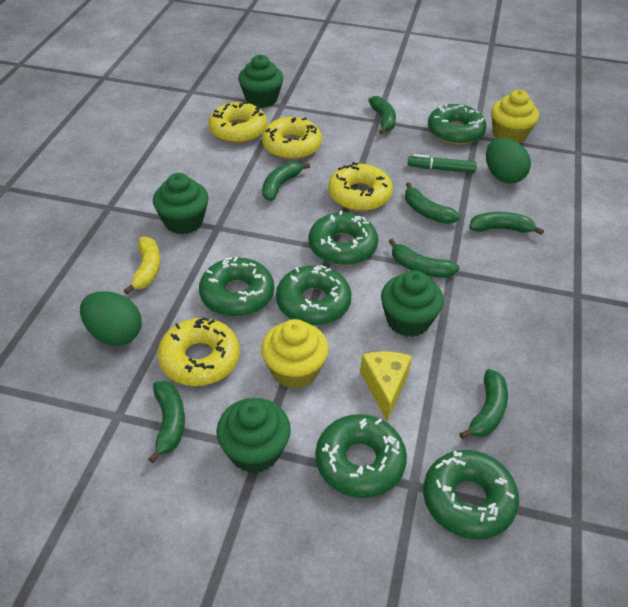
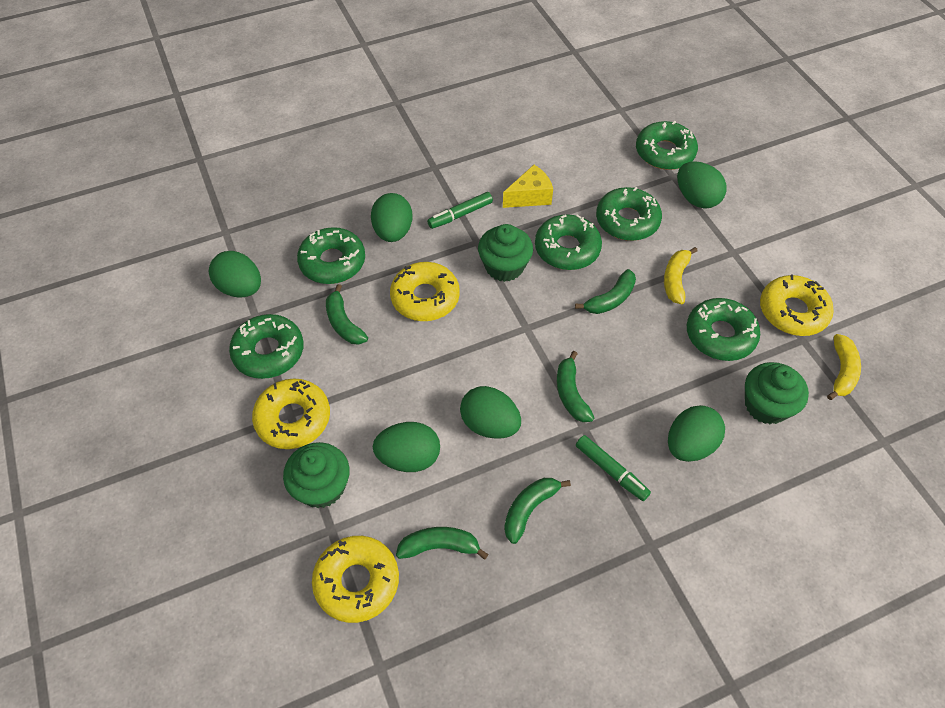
green banana: [149,381,185,463] [262,162,310,201] [368,96,396,134] [389,239,459,278] [405,182,461,224] [459,369,508,439] [469,212,544,235] = 7 -> [326,284,368,345] [396,527,489,560] [504,478,571,544] [557,351,594,422] [575,269,636,314] = 5
green cupcake: [153,173,209,234] [216,398,291,473] [238,55,283,108] [381,270,444,337] = 4 -> [283,442,350,508] [478,224,533,282] [745,362,809,424] = 3
green egg: [80,291,142,346] [486,138,531,184] = 2 -> [209,251,261,298] [371,193,413,242] [373,422,440,472] [460,386,521,439] [668,405,725,462] [677,161,727,209] = 6
green marker: [408,154,477,173] = 1 -> [427,192,493,229] [576,435,651,501] = 2
yellow banana: [124,236,160,294] = 1 -> [664,247,697,304] [827,334,861,400] = 2
yellow cupcake: [261,319,329,389] [491,90,539,143] = 2 -> none = 0

